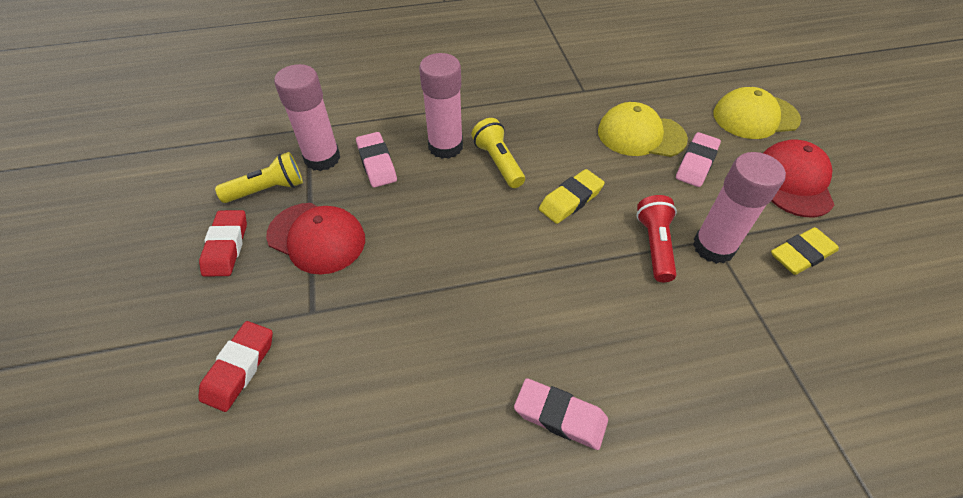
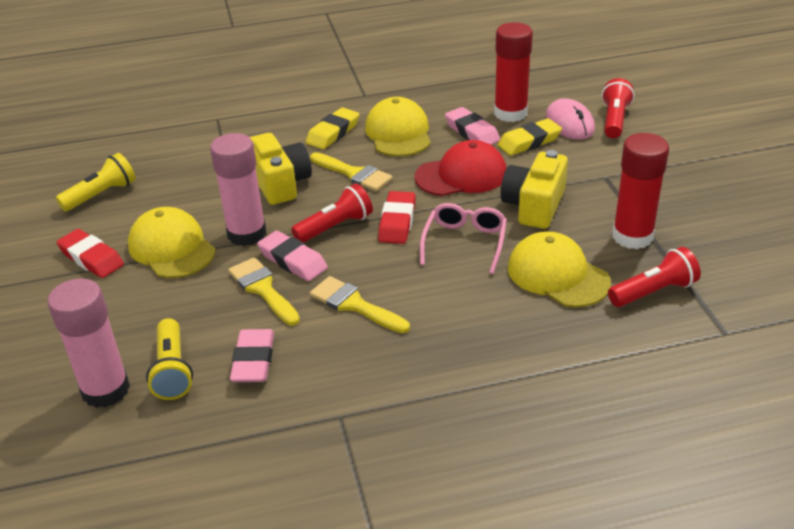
pink glasses: none = 0 -> [420,203,507,274] = 1
pink glue stick: [274,64,340,171] [419,53,463,159] [693,152,786,264] = 3 -> [48,278,130,408] [210,133,267,246] = 2
pink mouse: none = 0 -> [546,98,595,140] = 1
red cap: [266,203,365,275] [763,140,834,217] = 2 -> [414,140,507,196] = 1
red flashlight: [636,195,677,282] = 1 -> [291,183,373,243] [602,78,634,138] [608,247,701,307] = 3
red glue stick: none = 0 -> [494,22,533,122] [612,133,669,249] = 2
yellow brush: none = 0 -> [228,257,300,325] [310,152,393,191] [310,276,410,333] = 3
yellow camera: none = 0 -> [250,133,312,205] [501,150,568,229] = 2
yellow cap: [598,102,688,157] [714,87,801,139] = 2 -> [128,207,216,278] [365,97,431,157] [508,231,611,308] = 3

